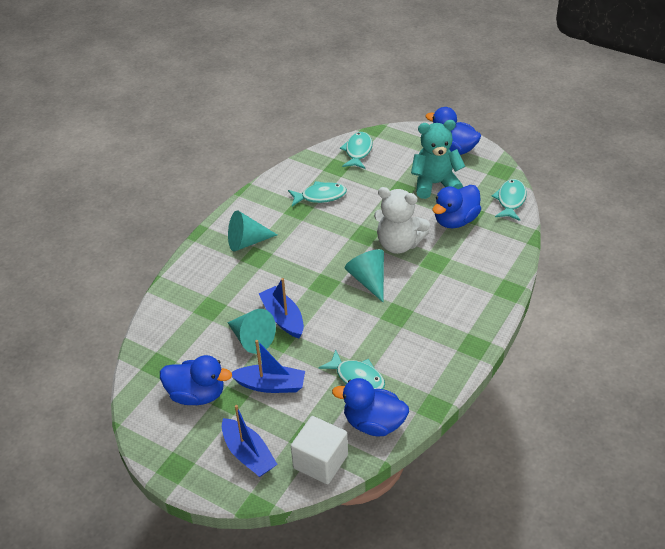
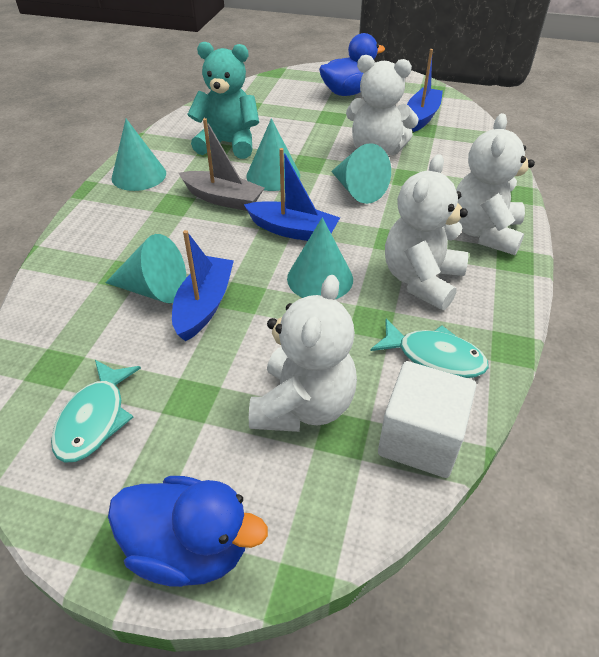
blue duck: [160,355,232,405] [332,378,409,436] [425,107,481,155] [432,185,481,228] = 4 -> [108,476,268,587] [319,33,385,96] = 2
grey boat: none = 0 -> [179,118,265,211] = 1
turquoise cone: [228,210,277,252] [228,309,276,354] [344,249,384,302] = 3 -> [105,234,186,304] [112,119,166,191] [246,119,300,191] [287,217,353,299] [331,143,391,204] = 5
turquoise fish: [288,181,347,207] [319,350,385,389] [340,132,373,169] [491,179,527,221] = 4 -> [51,360,141,463] [370,319,489,378] = 2
white teddy bear: [374,187,430,254] = 1 -> [249,275,357,432] [346,55,419,155] [385,154,468,310] [456,113,535,255] = 4

